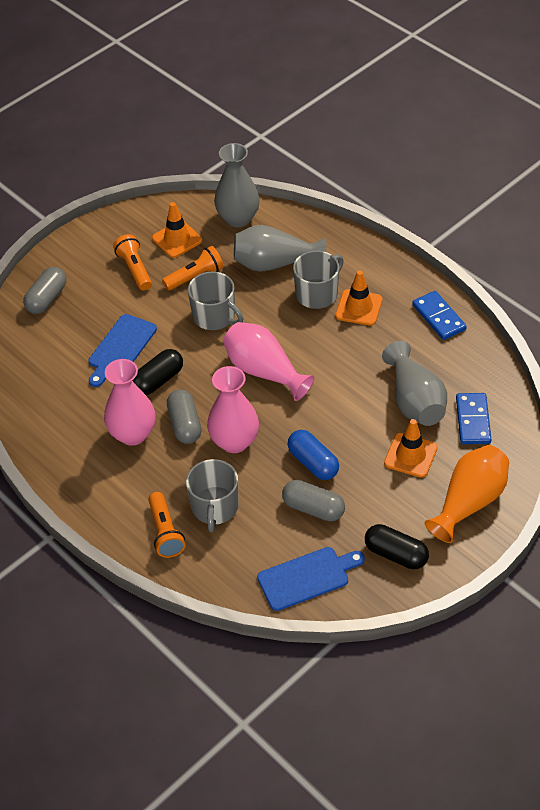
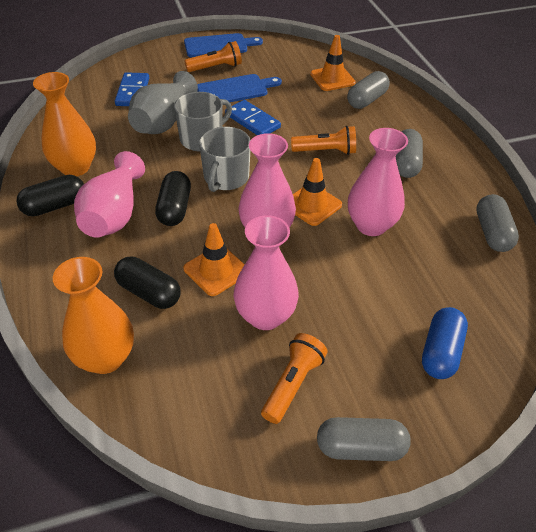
black capsule: [132,349,183,395] [365,524,429,569] = 2 -> [16,175,84,216] [114,257,181,309] [155,171,191,226] = 3
grey capsule: [23,267,66,314] [167,389,201,444] [282,480,345,521] = 3 -> [317,417,411,461] [347,71,390,109] [395,129,423,178] [476,194,519,252] = 4
grey mug: [186,459,239,533] [188,272,243,330] [293,251,344,309] = 3 -> [174,92,232,151] [199,127,250,192] = 2
grey vase: [214,143,260,228] [234,225,326,272] [382,341,447,426] = 3 -> [128,71,198,134] = 1
orange vase: [425,445,509,543] = 1 -> [33,72,96,176] [53,257,134,374] = 2
pink vase: [104,359,156,446] [207,366,259,453] [223,322,314,401] = 3 -> [74,151,145,238] [233,215,299,330] [238,133,296,227] [348,128,408,236] = 4

